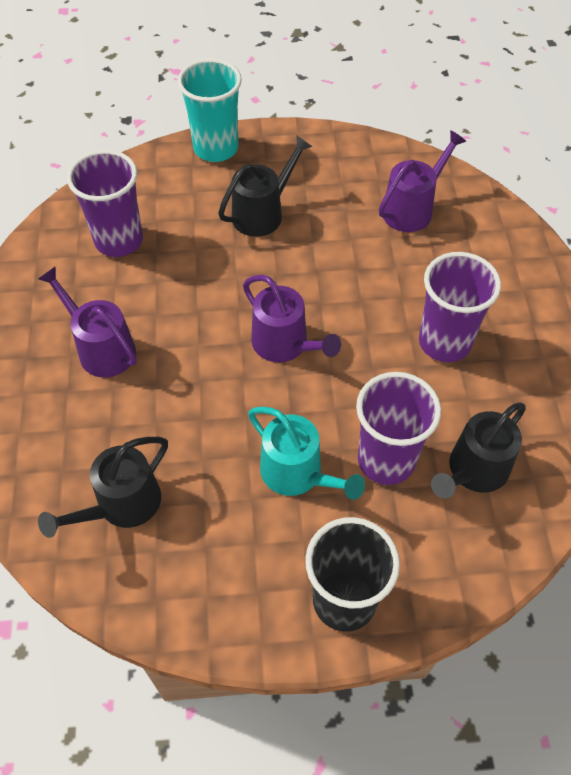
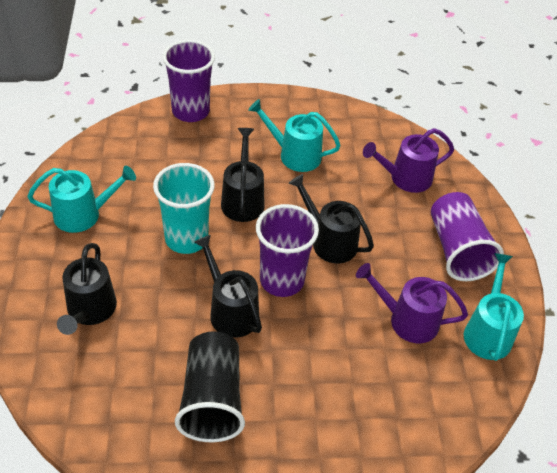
black watering can: [38,437,168,538] [218,135,313,237] [431,403,526,499] = 3 -> [57,243,117,335] [194,235,262,338] [221,128,265,222] [289,174,374,263] = 4
purple watering can: [38,266,137,378] [243,275,341,362] [379,130,466,232] = 3 -> [356,263,468,343] [363,128,454,193] = 2
turquoise watering can: [248,407,365,500] = 1 -> [27,166,136,233] [248,99,341,172] [464,253,524,361] = 3

